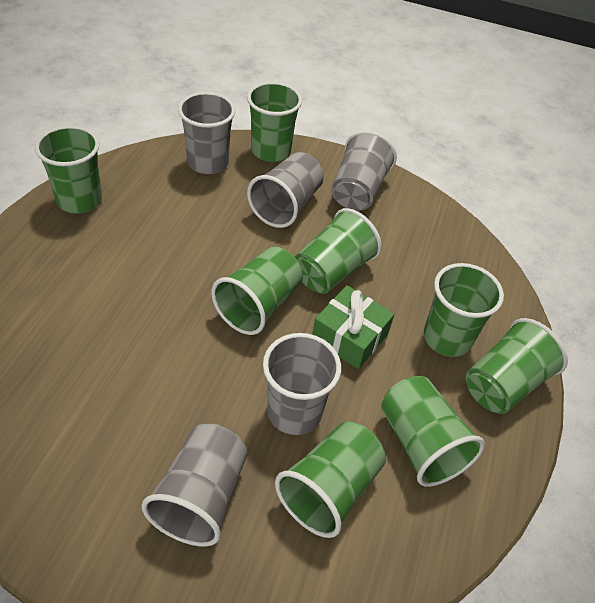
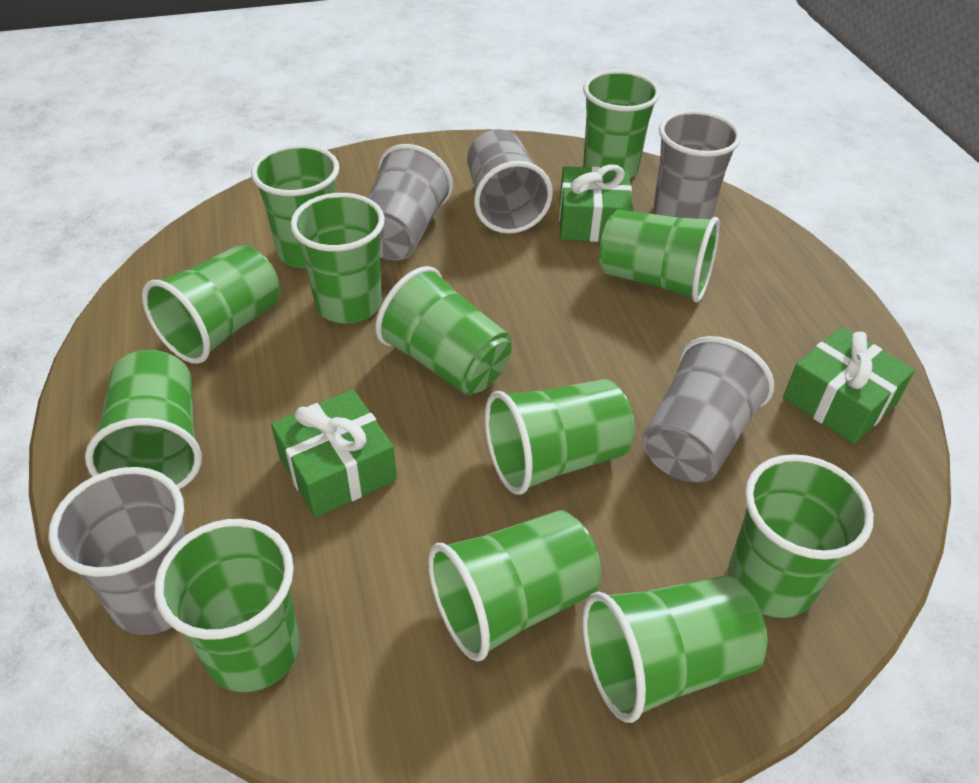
green cup: [35,126,102,214] [211,246,303,335] [247,82,302,162] [275,421,386,538] [295,208,382,294] [381,376,485,487] [424,263,504,357] [466,318,568,414] = 8 -> [85,350,202,489] [142,244,280,364] [154,519,300,692] [251,144,340,269] [290,193,385,323] [375,266,512,395] [428,510,601,661] [485,379,635,495] [582,575,767,723] [583,70,660,178] [599,209,720,302] [728,454,874,618] = 12
green gift: [312,285,394,369] = 1 -> [271,389,397,518] [559,164,633,242] [783,327,915,444] = 3

